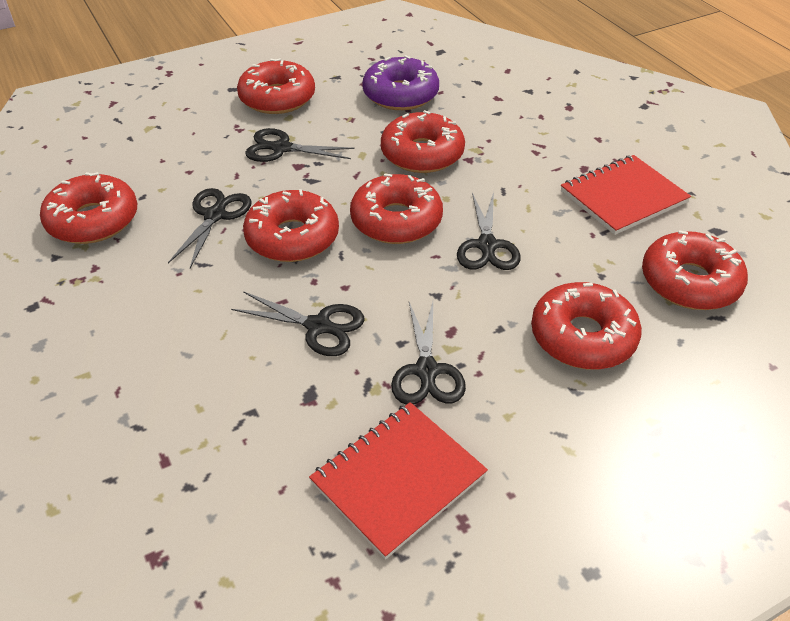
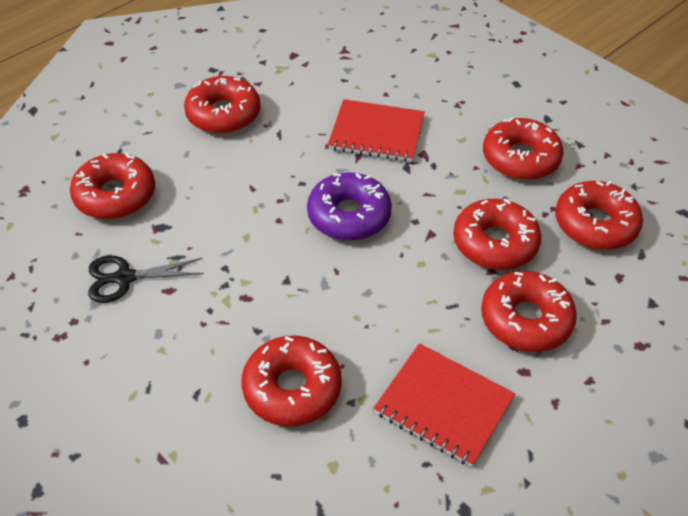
black scissors: [168,188,252,268] [231,291,365,356] [245,128,355,162] [391,302,466,405] [457,192,521,270] = 5 -> [88,256,204,303] = 1

